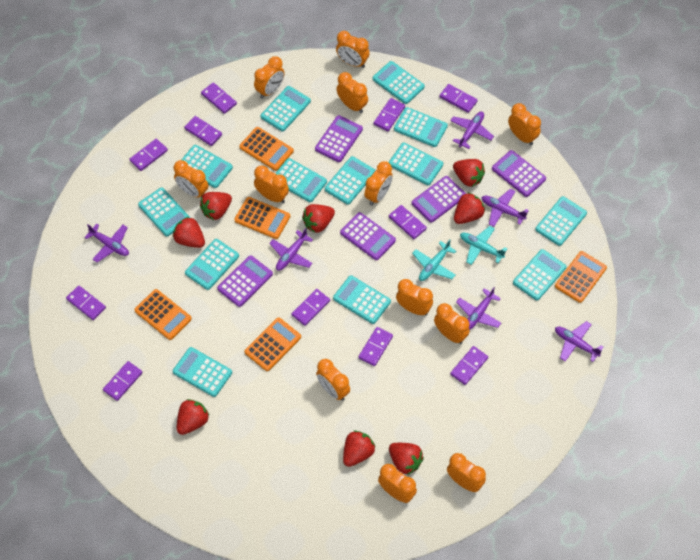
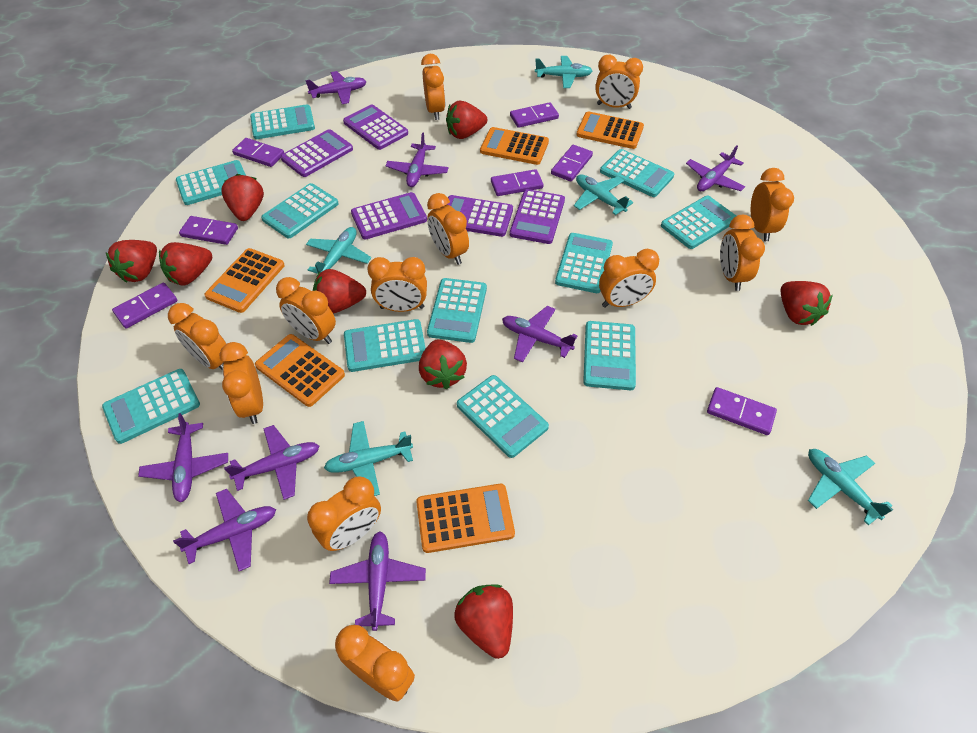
purple domino: [66,285,106,320] [103,361,143,401] [129,139,168,171] [184,116,222,146] [201,82,237,114] [292,289,330,326] [358,327,393,366] [374,98,405,131] [389,205,427,239] [439,84,478,113] [450,346,488,385] = 11 -> [112,282,178,329] [179,216,238,245] [232,138,284,167] [491,169,544,196] [510,102,559,128] [551,145,593,182] [707,387,777,435] = 7
purple plane: [84,224,129,263] [269,228,313,271] [450,112,494,149] [456,287,501,330] [482,188,529,227] [555,321,603,362] = 6 -> [138,413,228,503] [173,489,276,571] [224,425,319,500] [305,71,367,104] [329,531,426,631] [386,132,449,187] [502,306,577,362] [686,145,745,191] = 8
turquoise calculator: [138,187,190,236] [173,347,232,397] [181,145,233,188] [185,239,239,290] [261,86,311,131] [275,158,327,202] [325,156,376,205] [333,275,391,324] [373,61,425,104] [389,143,443,185] [394,107,448,147] [513,249,566,300] [535,196,587,246] = 13 -> [102,369,200,444] [176,160,246,205] [250,104,315,139] [261,183,339,238] [344,319,426,372] [427,278,487,343] [457,375,549,458] [555,233,613,293] [583,321,636,390] [600,149,674,197] [661,196,736,249] = 11
turquoise plane: [412,240,456,281] [460,226,507,265] = 2 -> [306,227,371,274] [324,421,413,496] [535,56,592,88] [574,174,633,215] [808,449,893,525] = 5

